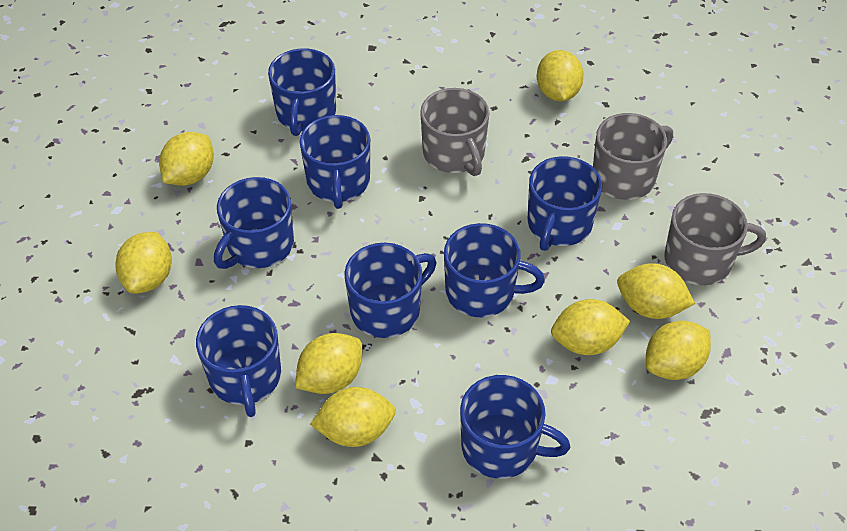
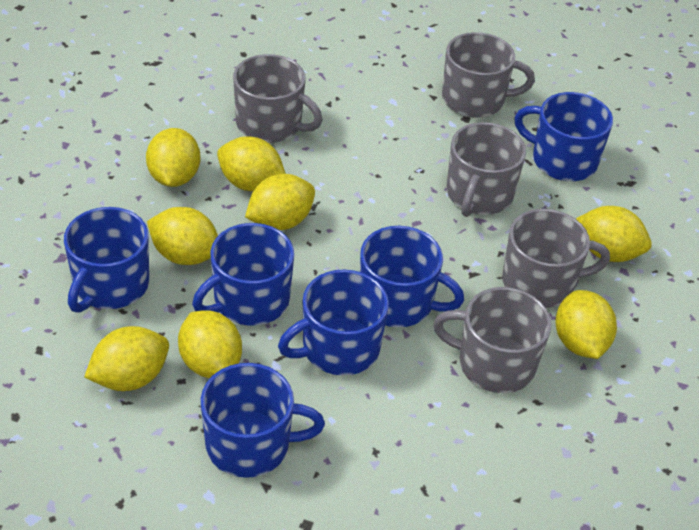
blue mug: [196,305,281,417] [214,177,294,269] [268,48,336,136] [300,115,370,209] [344,243,436,338] [444,223,545,317] [460,375,570,479] [528,156,602,251] = 8 -> [64,207,149,313] [192,223,294,326] [201,363,325,478] [278,269,389,376] [360,226,464,327] [514,92,613,181] = 6
grey mug: [420,88,490,176] [593,113,673,200] [664,193,766,285] = 3 -> [233,54,323,143] [433,287,551,393] [442,32,535,118] [447,122,526,217] [502,209,610,308] = 5

